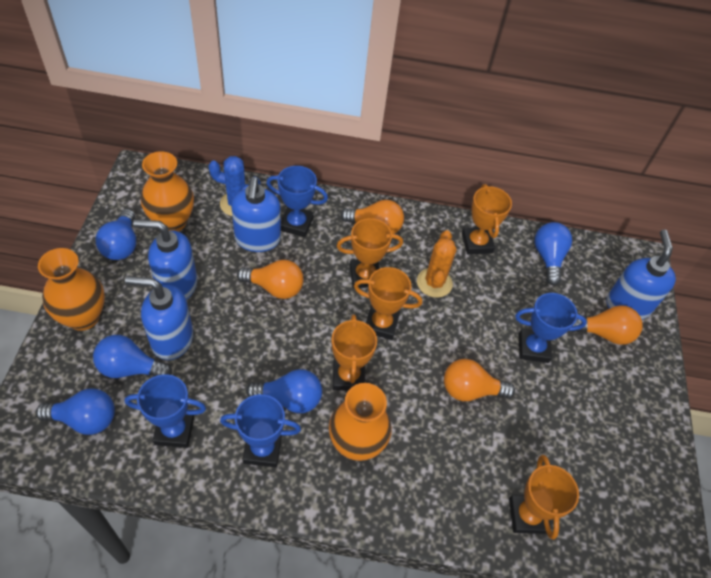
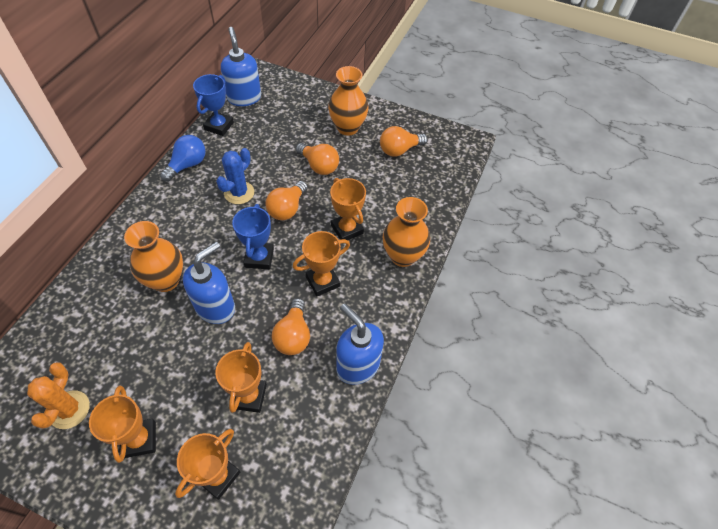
blue light bulb: [36,388,115,435] [93,335,172,378] [95,209,136,260] [246,369,322,413] [535,222,572,285] = 5 -> [160,135,206,182] = 1
blue soap dispenser: [125,276,193,360] [133,220,197,300] [231,177,281,252] [606,230,676,319] = 4 -> [183,242,235,324] [221,27,261,106] [336,304,384,385] = 3
blue trophy: [125,374,206,448] [220,394,301,467] [266,166,328,237] [515,293,587,363] = 4 -> [193,74,234,136] [232,204,274,269] = 2

